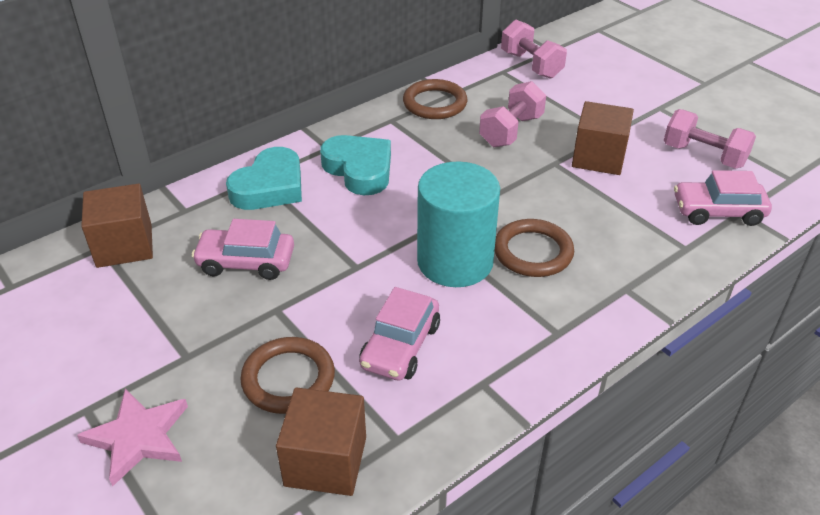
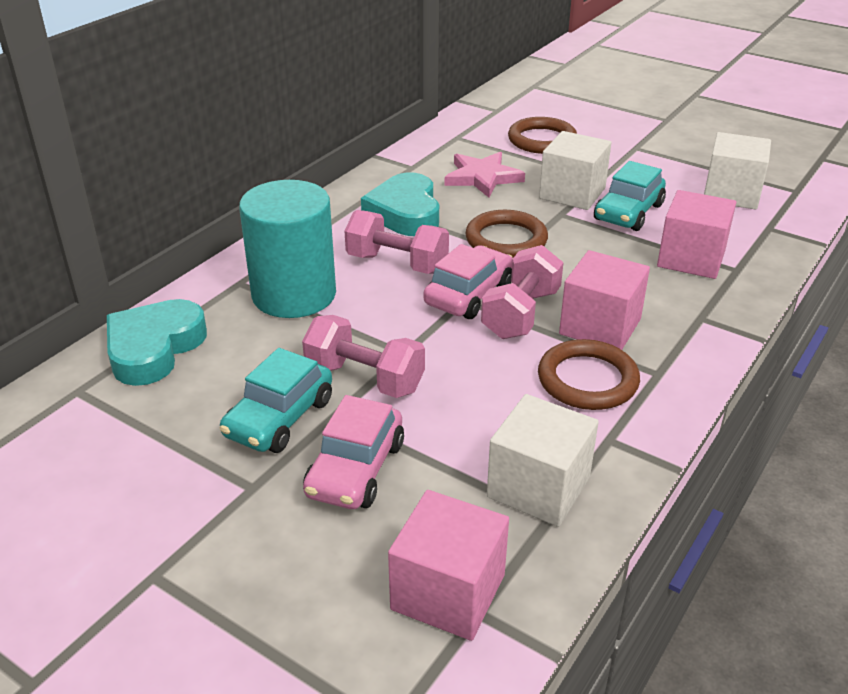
brown cube: [81,184,153,268] [276,387,366,496] [572,101,634,175] = 3 -> none = 0
pink car: [192,219,294,280] [359,287,440,381] [674,170,772,226] = 3 -> [303,395,404,509] [423,244,513,319] = 2
pink cube: none = 0 -> [388,490,509,641] [559,250,650,350] [657,190,736,279] = 3
turquoise car: none = 0 -> [220,348,332,453] [594,161,666,231] = 2
white cube: none = 0 -> [487,394,599,527] [539,131,612,210] [704,132,771,210] = 3

